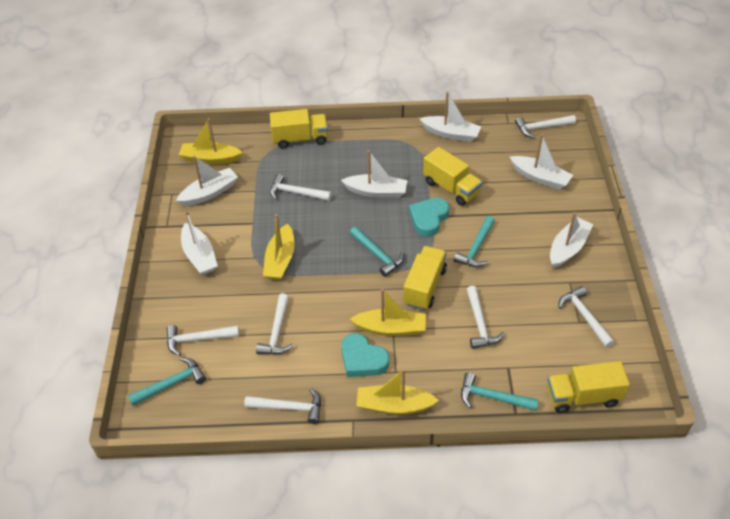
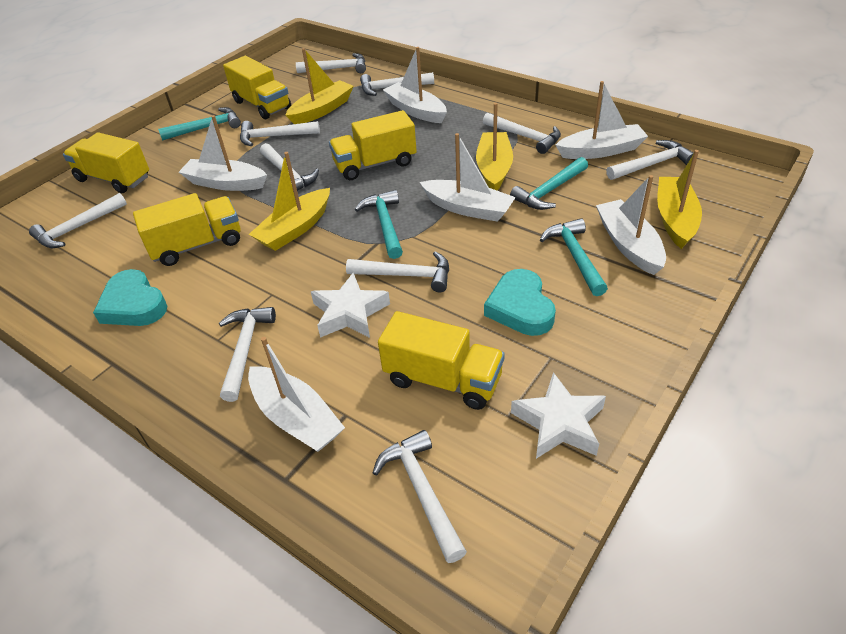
white hammer: [166,325,239,356] [244,388,321,424] [256,293,293,355] [270,174,332,201] [466,286,505,349] [515,115,576,138] [558,286,615,348] = 7 -> [29,193,127,248] [219,307,276,402] [240,121,320,146] [260,143,319,192] [296,53,366,73] [346,251,449,292] [360,72,434,96] [373,430,467,563] [483,112,561,154] [606,140,694,180] = 10
white star: none = 0 -> [311,273,390,338] [511,372,606,459] = 2
yellow truck: [270,109,328,149] [403,246,447,310] [423,147,483,206] [547,361,630,413] = 4 -> [63,132,149,193] [133,193,241,266] [223,56,291,119] [329,110,417,180] [378,311,505,410] = 5

